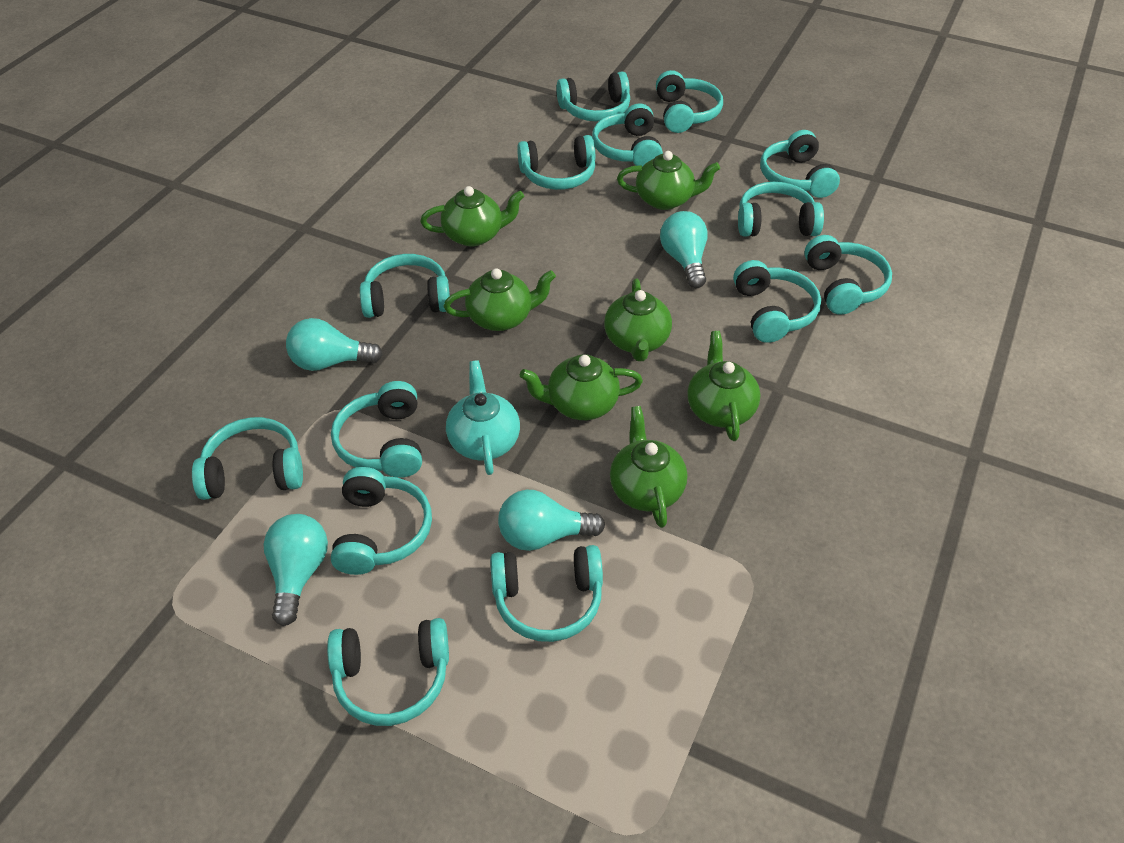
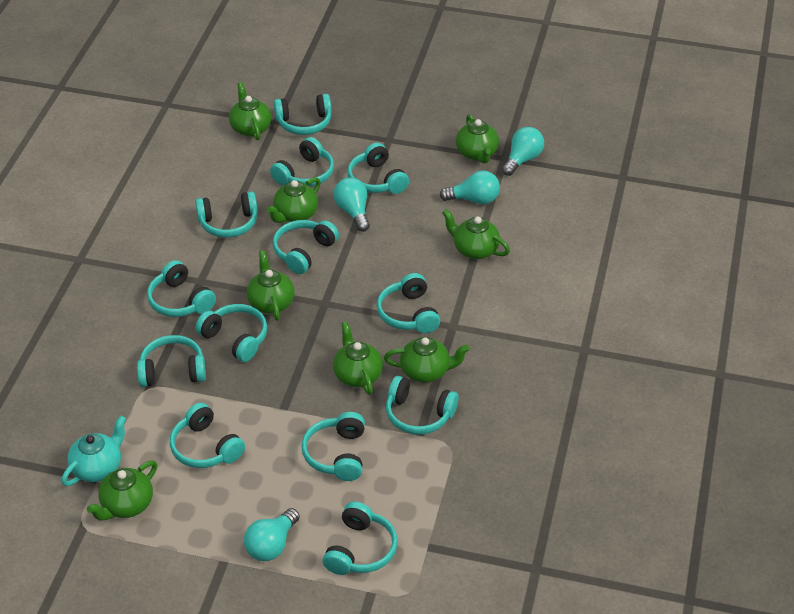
green teapot: [420,186,524,246] [444,268,556,331] [520,354,643,420] [604,279,672,361] [610,406,687,528] [617,151,720,210] [687,331,761,441] = 7 -> [87,460,157,521] [229,82,271,140] [247,251,295,321] [267,177,321,223] [333,322,383,395] [384,337,470,383] [442,209,510,259] [456,114,499,163] = 8
turquoise headphones: [192,417,303,500] [327,618,449,726] [331,381,422,478] [331,467,432,575] [360,254,450,318] [490,545,603,642] [517,135,595,190] [556,72,630,121] [592,103,663,166] [656,70,723,133] [733,260,821,343] [738,182,824,237] [760,130,840,198] [804,235,892,315] = 14 -> [137,335,206,387] [147,260,216,317] [170,403,245,468] [195,191,258,238] [196,304,267,362] [270,137,334,187] [273,220,339,274] [274,94,332,135] [301,412,365,481] [323,502,398,575] [347,143,409,194] [377,273,440,333] [386,376,459,435] = 13

